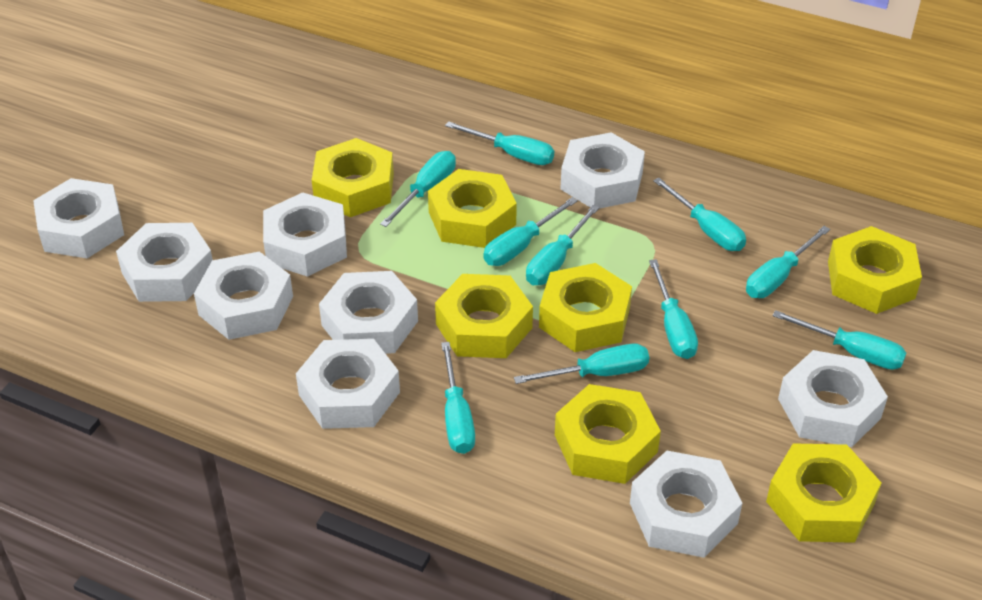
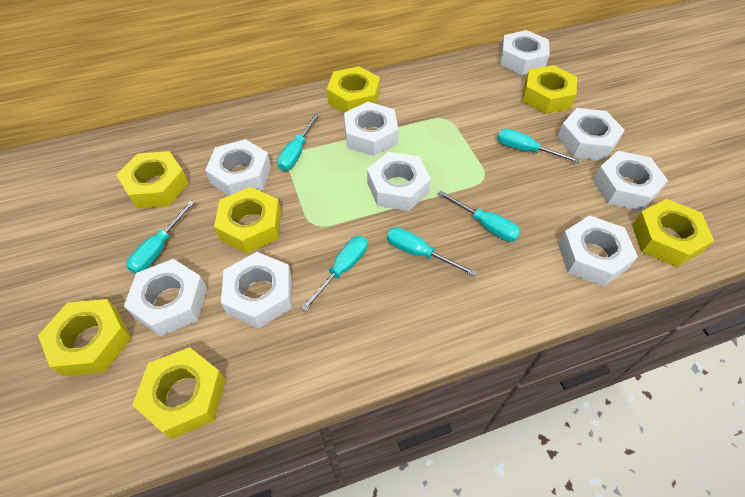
turquoise screwdriver: [380,151,456,227] [441,342,475,454] [445,121,554,165] [483,197,578,266] [514,343,649,384] [526,205,599,285] [649,259,698,359] [653,177,746,251] [746,226,830,298] [773,310,906,370] = 10 -> [127,200,195,274] [277,113,319,171] [301,236,367,312] [387,227,477,276] [438,190,521,242] [497,129,580,163] = 6

